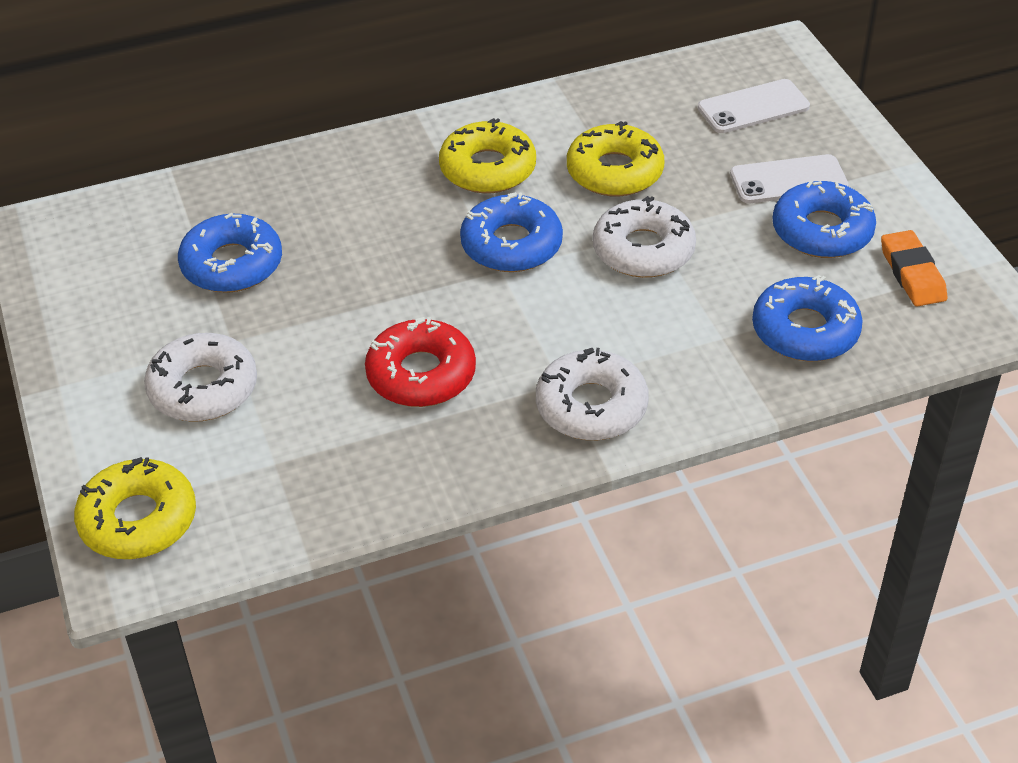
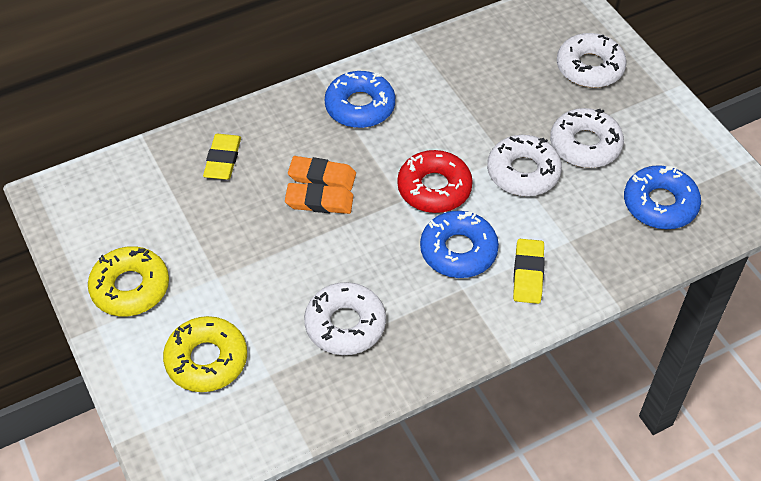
blue donut: [178,213,282,293] [460,192,563,272] [752,275,863,361] [773,181,876,258] = 4 -> [325,71,395,128] [420,211,499,278] [624,165,701,229] = 3
orange eraser: [881,230,947,307] = 1 -> [285,183,354,214] [288,156,356,191] = 2
white donut: [144,333,257,421] [536,348,649,440] [593,196,696,278] = 3 -> [304,282,386,355] [487,135,562,196] [550,108,624,168] [557,33,627,88] = 4
white phone: [698,79,810,133] [730,154,848,203] = 2 -> none = 0
yellow donut: [74,457,196,559] [439,118,536,193] [567,121,664,197] = 3 -> [88,246,169,316] [163,316,247,392] = 2
yellow eraser: none = 0 -> [203,134,241,180] [513,239,545,304] = 2

